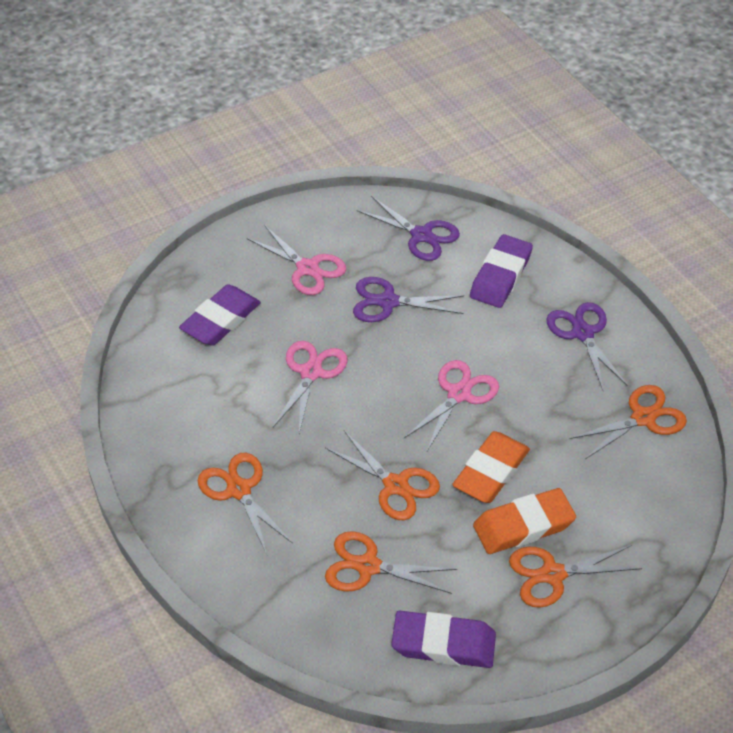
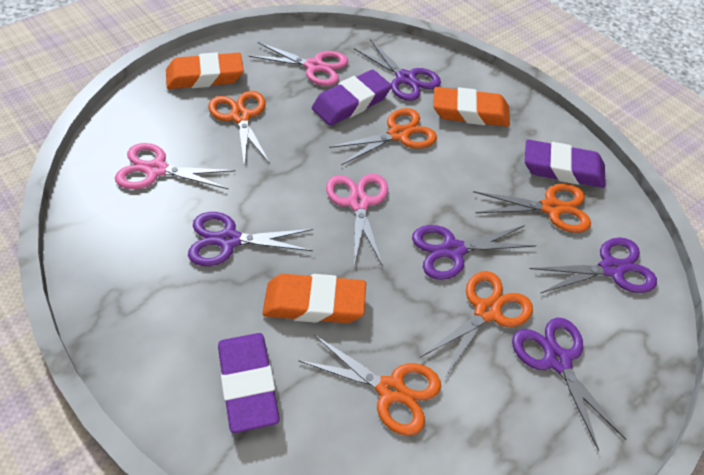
orange eraser: [452,431,530,503] [473,488,576,554] = 2 -> [166,52,244,89] [262,274,366,323] [433,87,510,127] = 3
purple scissors: [353,277,464,322] [357,196,460,261] [546,302,628,390] = 3 -> [188,212,313,266] [354,39,441,101] [412,225,536,280] [512,318,627,451] [530,238,657,293] = 5

